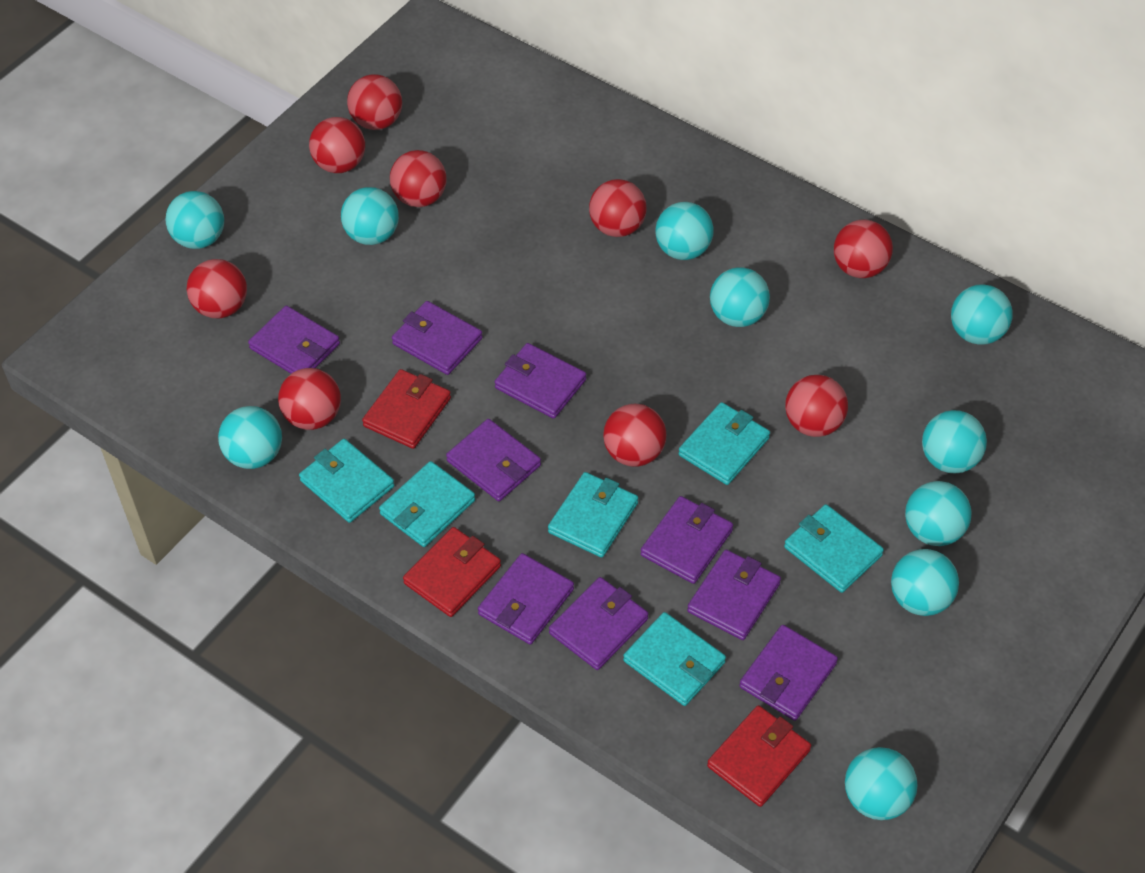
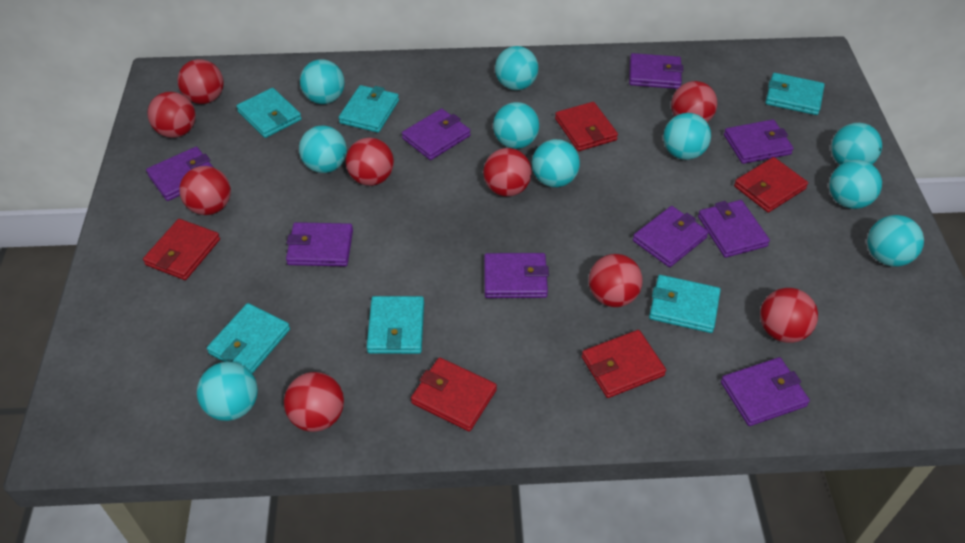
red wallet: [362,369,451,449] [403,527,501,617] [707,705,811,807] = 3 -> [143,219,220,280] [411,358,497,431] [555,102,618,151] [582,330,666,398] [734,157,808,213] = 5

